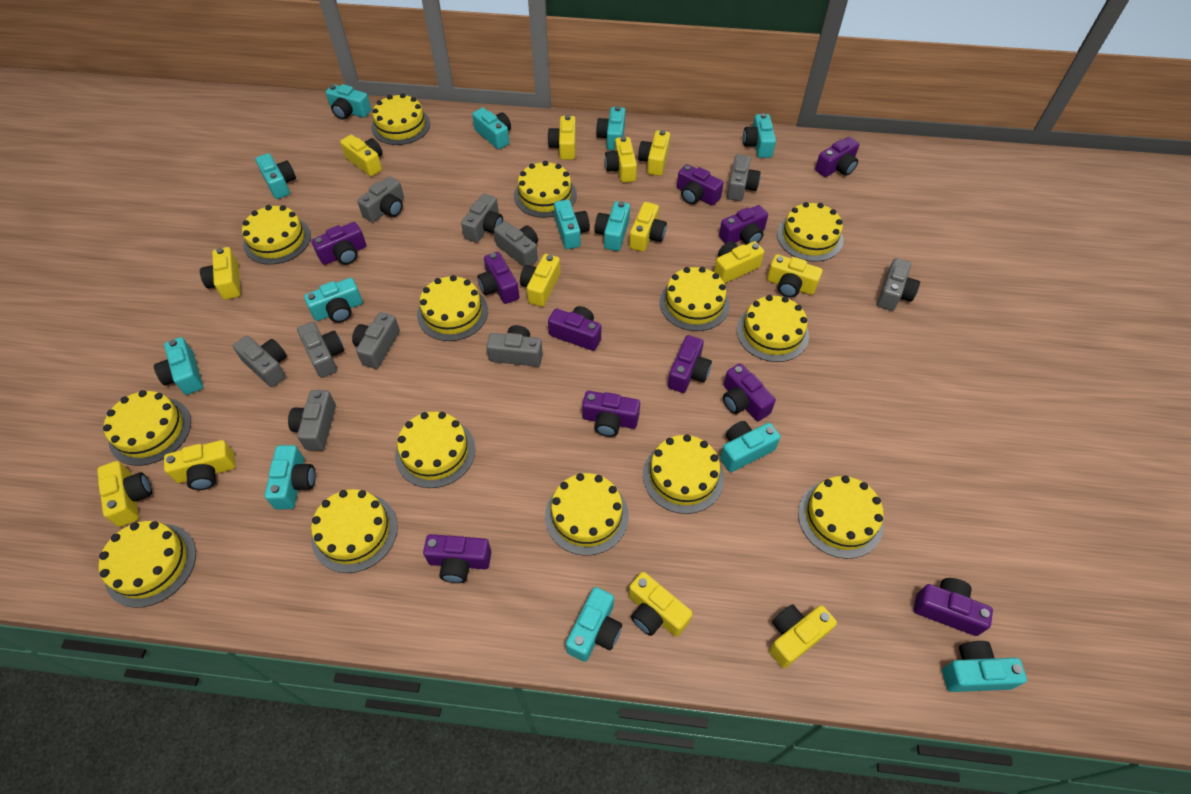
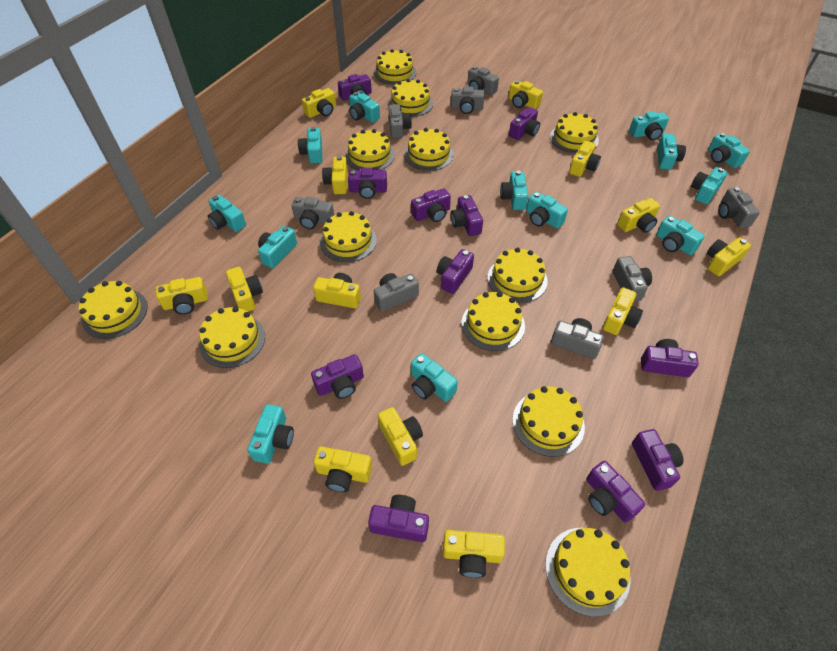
grey camera: [233,336,287,387] [288,390,336,451] [297,322,344,378] [352,312,400,369] [357,176,404,223] [461,194,503,243] [486,325,543,367] [494,221,538,267] [727,154,761,201] [877,258,920,311] = 10 -> [292,197,334,229] [374,273,419,312] [388,104,412,138] [451,86,485,114] [467,66,499,95] [551,318,604,359] [613,256,652,302] [718,187,760,228] = 8
yellow cake: [99,521,196,608] [103,390,191,466] [242,205,311,265] [311,489,398,573] [371,93,430,145] [395,412,475,488] [417,275,488,341] [514,161,577,218] [545,473,629,556] [643,434,724,514] [660,267,730,331] [737,295,809,362] [777,202,843,262] [798,476,884,559] = 14 -> [79,281,148,339] [199,307,265,368] [320,211,377,262] [345,129,395,170] [374,49,417,85] [388,79,433,117] [404,128,454,171] [461,292,525,351] [488,248,548,303] [512,386,585,457] [545,528,631,617] [550,112,599,154] = 12

